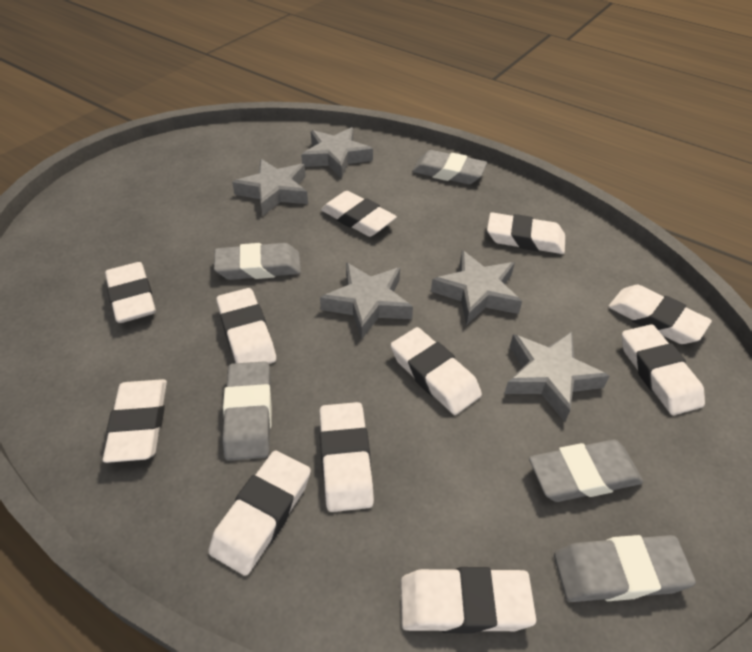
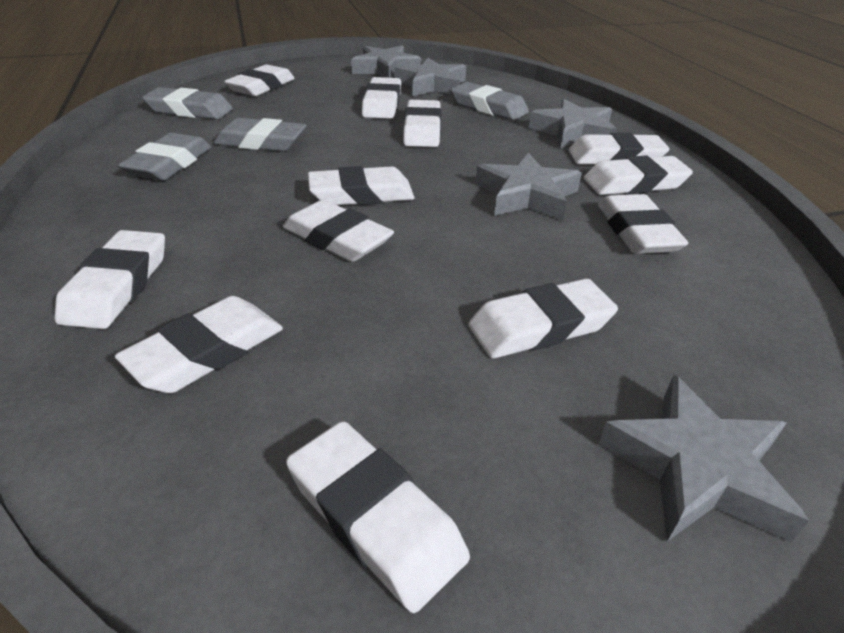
grey eraser: [214,243,301,280] [222,361,272,461] [412,150,487,184] [529,440,643,502] [554,535,696,602] = 5 -> [118,133,211,181] [142,87,233,119] [213,118,307,151] [451,82,529,120] = 4
white eraser: [103,379,167,463] [105,262,156,323] [208,451,311,576] [216,288,276,364] [319,402,374,512] [321,191,397,237] [391,327,482,415] [401,567,536,633] [487,213,565,254] [608,285,712,344] [622,324,705,415] = 11 -> [55,230,165,329] [115,296,283,393] [224,65,295,96] [283,200,394,262] [286,421,470,613] [308,166,415,205] [362,77,401,119] [403,100,441,147] [468,278,618,358] [569,133,669,164] [584,155,693,195] [598,194,688,254] = 12

